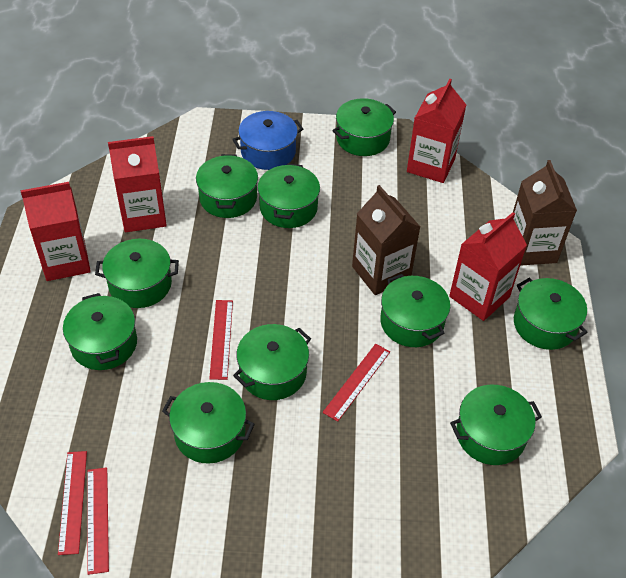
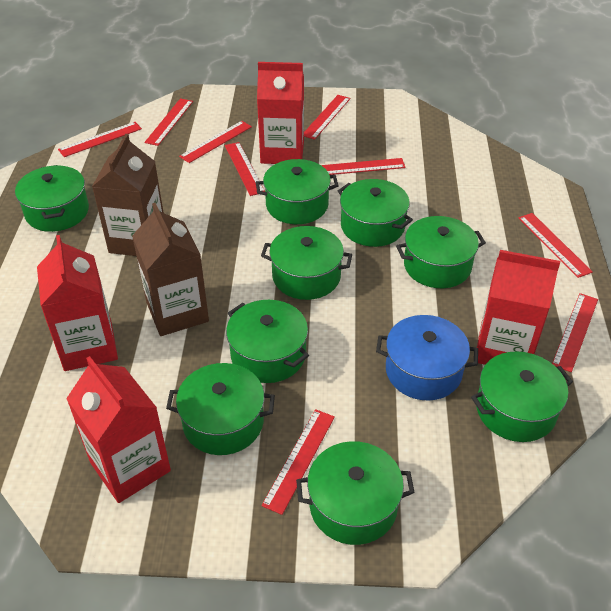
green pot: [63,293,137,370] [95,239,179,308] [162,382,255,464] [196,154,258,218] [233,324,311,400] [258,163,320,228] [332,98,396,156] [380,274,450,347] [450,385,542,465] [514,278,587,350] = 10 -> [15,165,89,232] [166,363,275,455] [226,300,309,383] [256,159,339,224] [261,226,352,300] [296,441,415,545] [338,179,413,247] [396,216,486,288] [471,351,573,442] = 9
red ruler: [58,451,87,555] [87,467,109,575] [209,300,233,380] [323,344,390,422] = 4 -> [58,122,142,157] [144,98,193,146] [179,121,252,163] [225,142,265,196] [261,409,335,515] [304,95,350,140] [321,158,406,175] [519,213,593,278] [552,293,598,372] = 9

